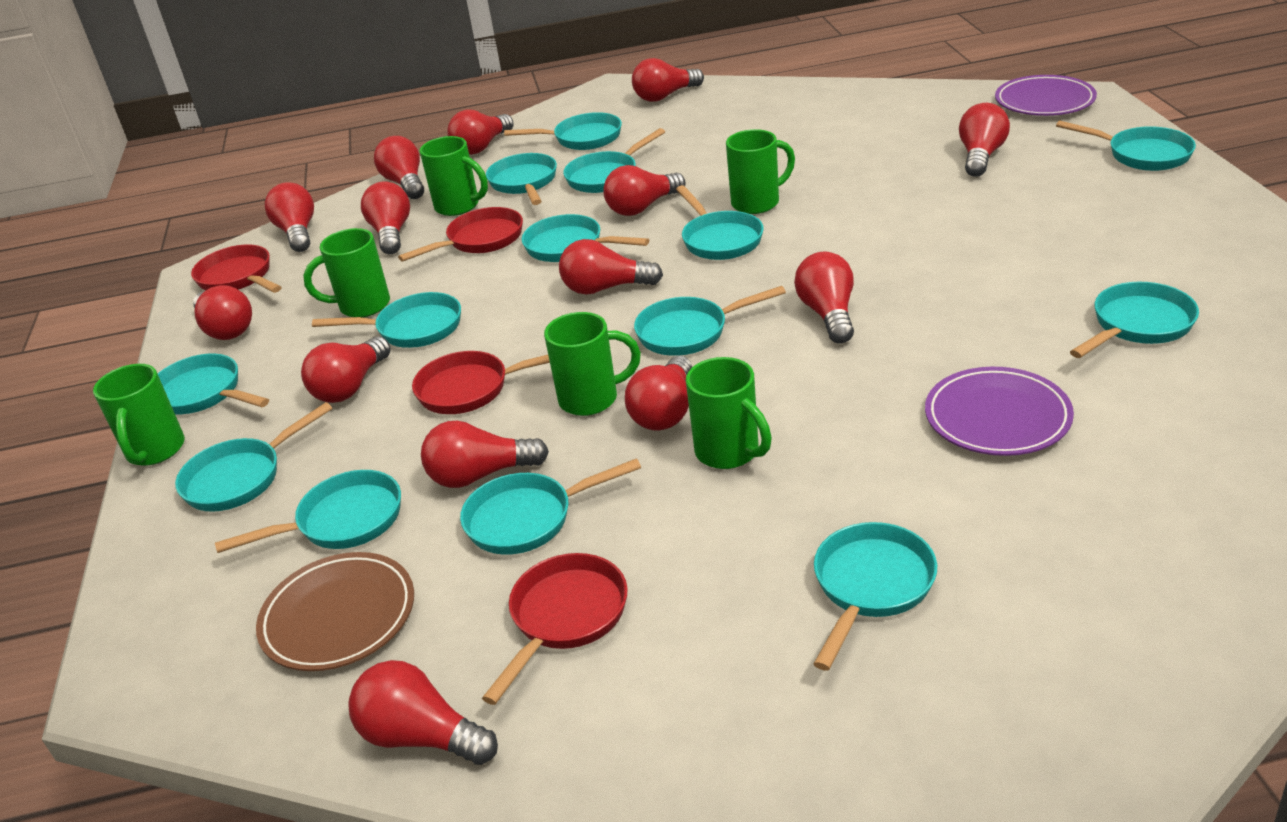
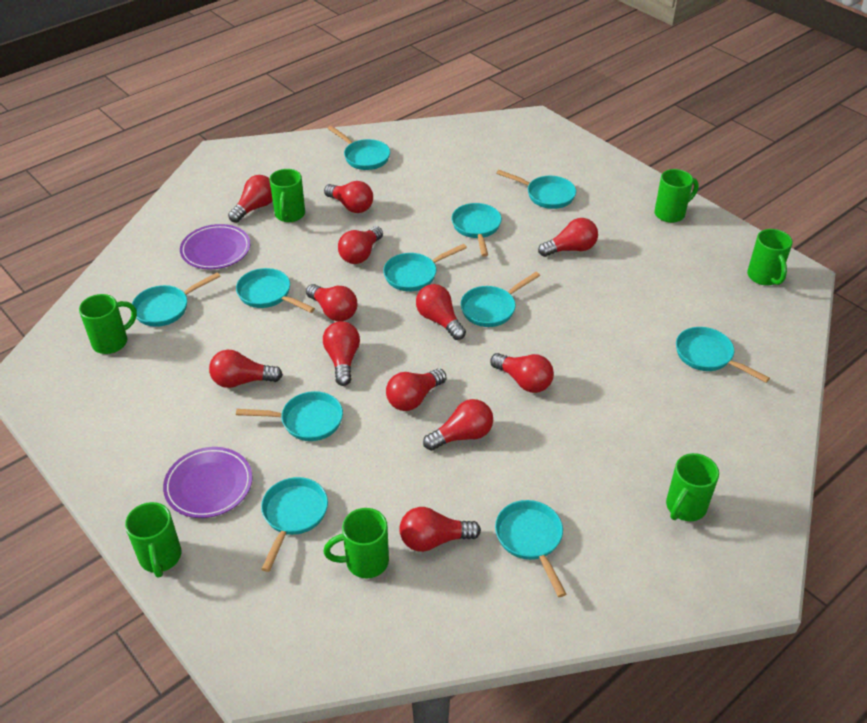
brown plate: [256,552,414,671] = 1 -> none = 0
green mug: [93,364,185,466] [303,228,390,317] [419,136,488,216] [544,312,641,416] [686,357,772,469] [726,129,795,214] = 6 -> [79,294,137,354] [125,502,181,577] [269,169,305,222] [323,508,389,578] [654,169,699,223] [666,453,719,521] [747,229,793,286] = 7
red light bulb: [193,285,252,340] [265,182,314,252] [301,336,391,403] [348,660,498,765] [361,181,410,254] [374,136,424,199] [421,421,549,488] [447,110,514,155] [559,239,663,295] [603,165,686,216] [625,356,692,430] [632,58,704,102] [794,251,854,343] [959,103,1010,177] = 14 -> [209,350,283,388] [228,175,273,223] [306,284,358,321] [323,321,360,386] [324,181,373,213] [338,226,383,264] [386,369,446,411] [399,507,481,552] [416,284,466,340] [423,399,493,451] [490,353,554,393] [538,218,598,257] = 12
red pan: [191,245,282,293] [398,207,523,262] [412,351,550,414] [482,553,628,705] = 4 -> none = 0
turquoise pan: [158,354,269,414] [175,402,332,512] [215,470,401,553] [312,292,461,348] [460,458,641,555] [486,153,557,205] [504,112,622,150] [522,214,649,262] [563,128,665,193] [634,286,786,356] [676,185,764,260] [814,522,937,671] [1056,121,1196,171] [1070,282,1199,358] = 14 -> [132,272,221,327] [236,268,315,313] [236,391,343,441] [261,477,328,572] [328,126,390,170] [383,244,467,292] [451,203,502,257] [460,272,540,327] [495,500,566,597] [496,170,576,209] [676,327,770,383] = 11

